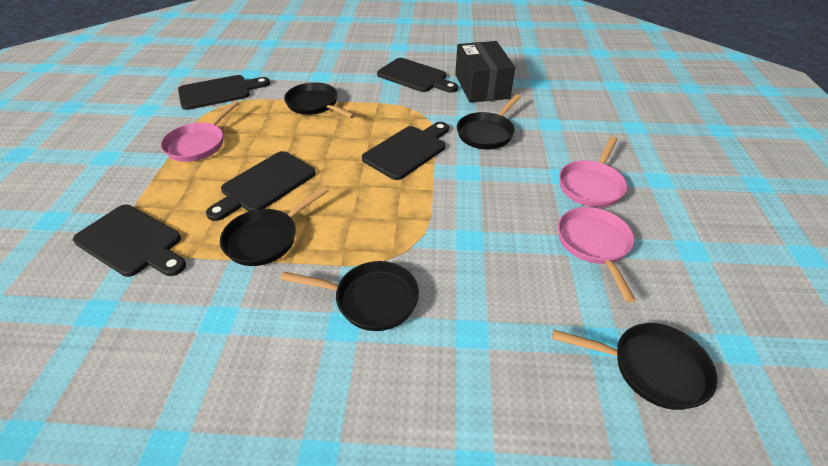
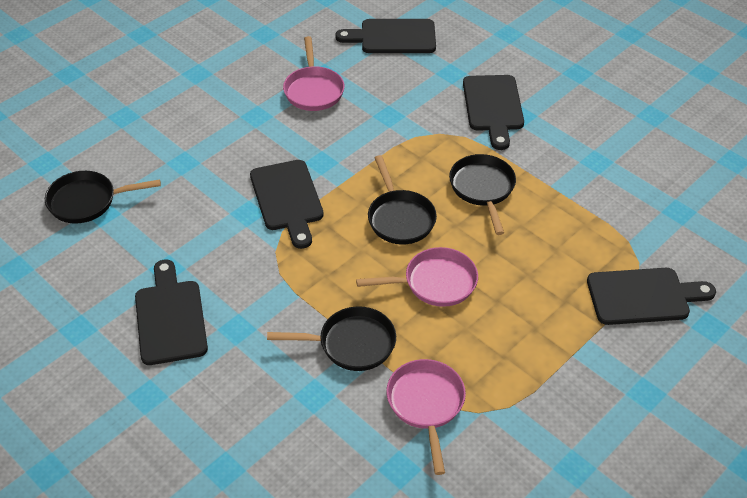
black box: [455,41,515,103] = 1 -> none = 0
black pan: [220,186,329,266] [281,261,419,331] [284,82,355,118] [457,94,521,150] [552,323,718,410] = 5 -> [45,171,161,224] [267,306,396,371] [368,155,437,244] [449,154,516,235] = 4

